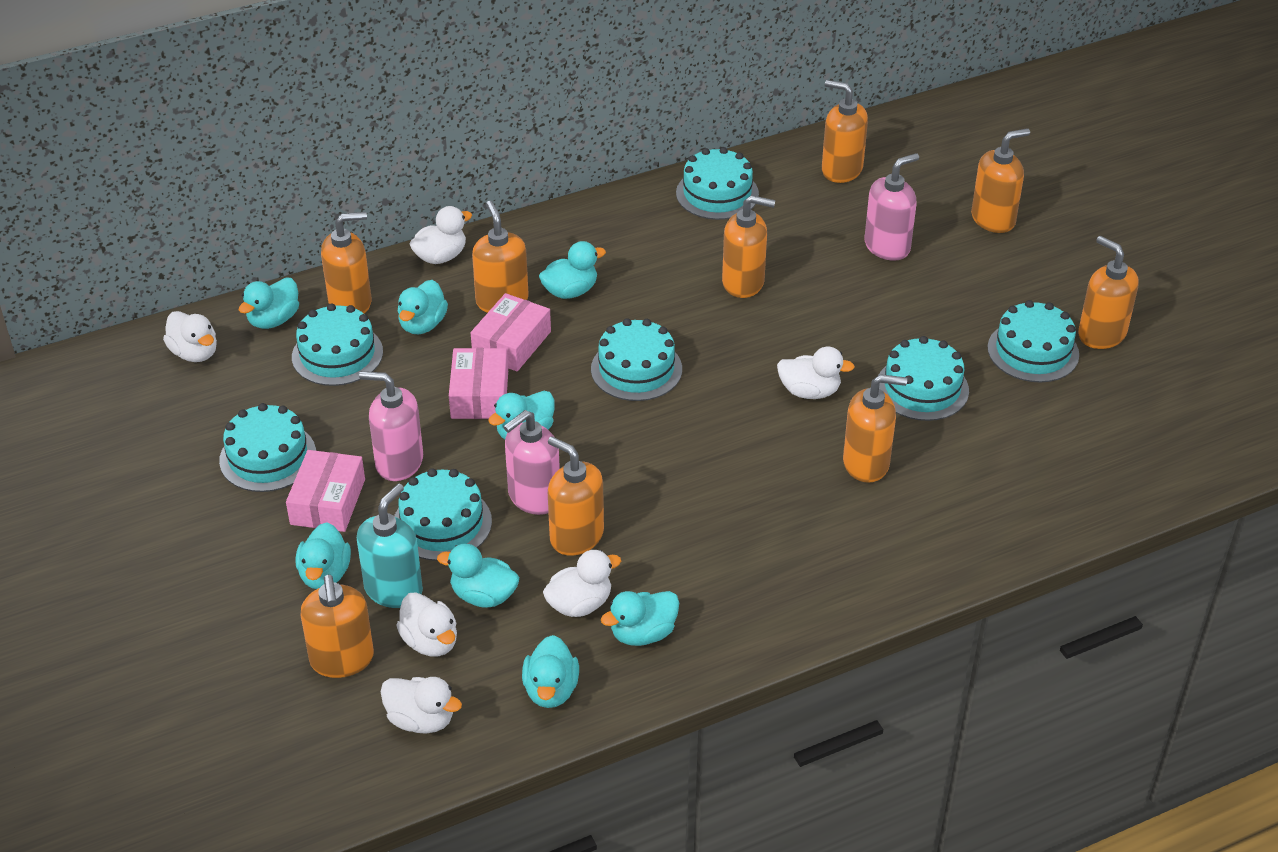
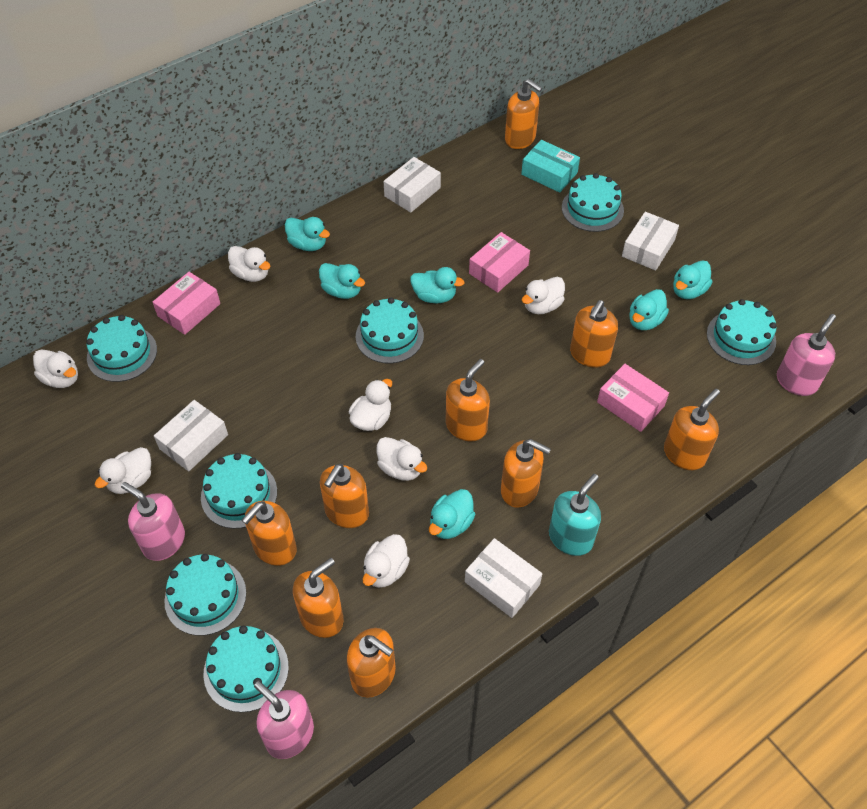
turquoise box: none = 0 -> [521,140,580,193] = 1
turquoise duck: [239,278,299,329] [296,522,351,589] [397,280,448,334] [437,544,519,608] [488,391,555,439] [522,635,579,708] [539,241,606,299] [601,591,679,646] = 8 -> [285,217,330,251] [319,263,365,299] [410,267,465,303] [429,489,475,539] [629,289,669,330] [673,260,712,299] = 6
white box: none = 0 -> [154,400,228,471] [384,157,441,213] [465,538,542,618] [622,212,679,271] = 4
white duck: [163,311,217,362] [381,677,462,734] [396,592,457,656] [410,206,472,264] [543,550,621,617] [777,346,855,399] = 6 -> [33,349,78,388] [95,447,151,494] [228,246,270,282] [349,379,392,431] [362,534,410,588] [377,437,427,481] [522,277,565,314] = 7

